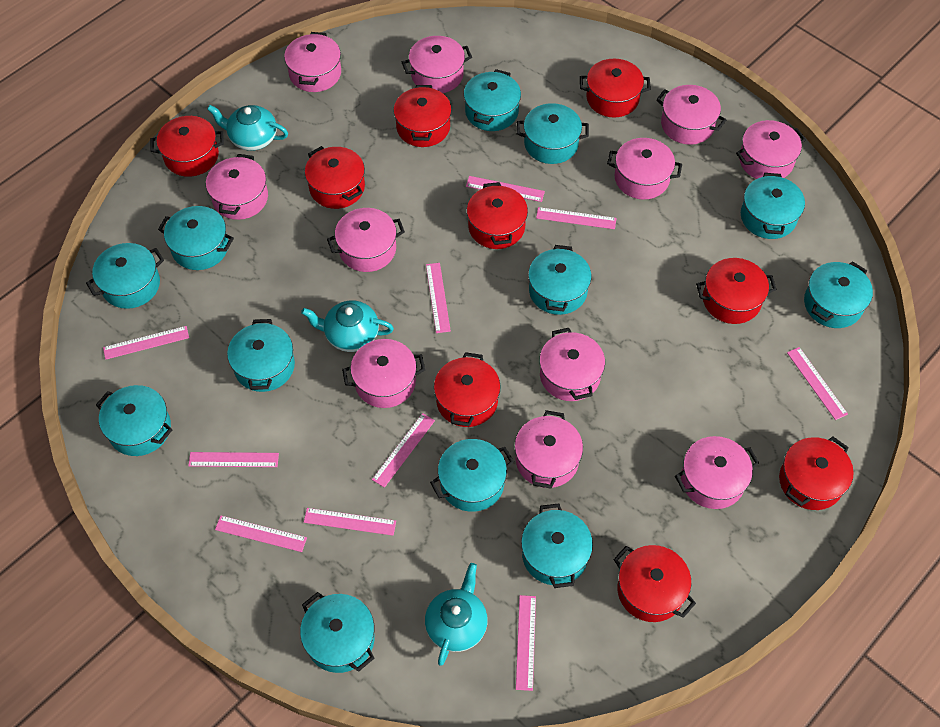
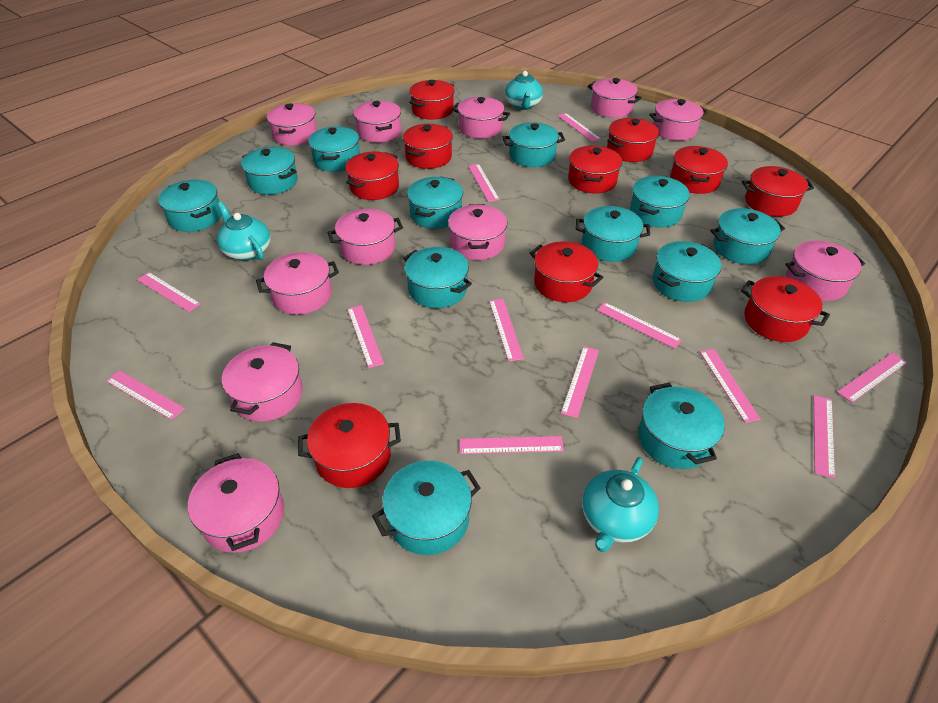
pink ruler: [103,326,189,360] [188,452,279,467] [215,516,307,552] [304,508,396,536] [372,413,435,488] [426,263,451,333] [466,176,545,202] [516,595,536,691] [536,207,616,229] [787,347,848,420] = 10 -> [106,370,185,420] [137,272,201,312] [347,305,384,368] [460,436,564,454] [468,164,500,202] [489,299,524,362] [557,113,601,142] [561,346,599,418] [597,302,682,349] [700,349,761,423] [813,395,835,479] [837,353,907,403] = 12
red pot: [150,116,224,177] [305,146,365,209] [393,85,452,147] [434,352,500,427] [467,182,528,249] [580,59,651,118] [613,545,696,622] [696,258,777,324] [779,437,854,510] = 9 -> [298,403,401,488] [345,151,399,200] [403,124,453,169] [409,80,455,120] [530,241,604,302] [568,146,622,194] [607,118,659,162] [670,146,728,194] [741,276,830,342] [742,166,814,217] = 10

